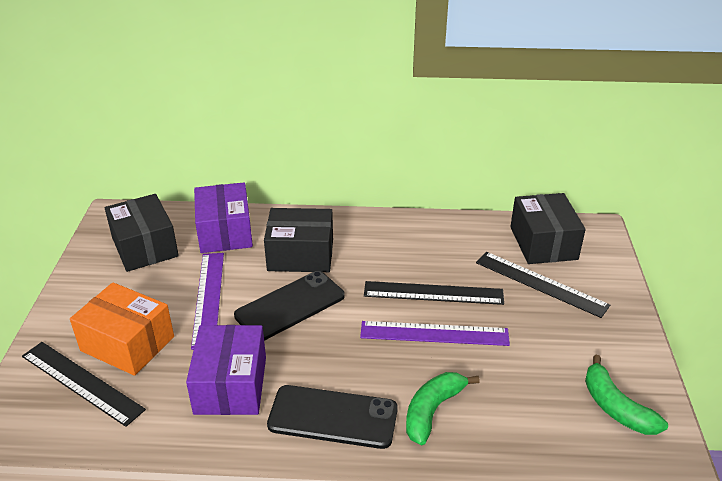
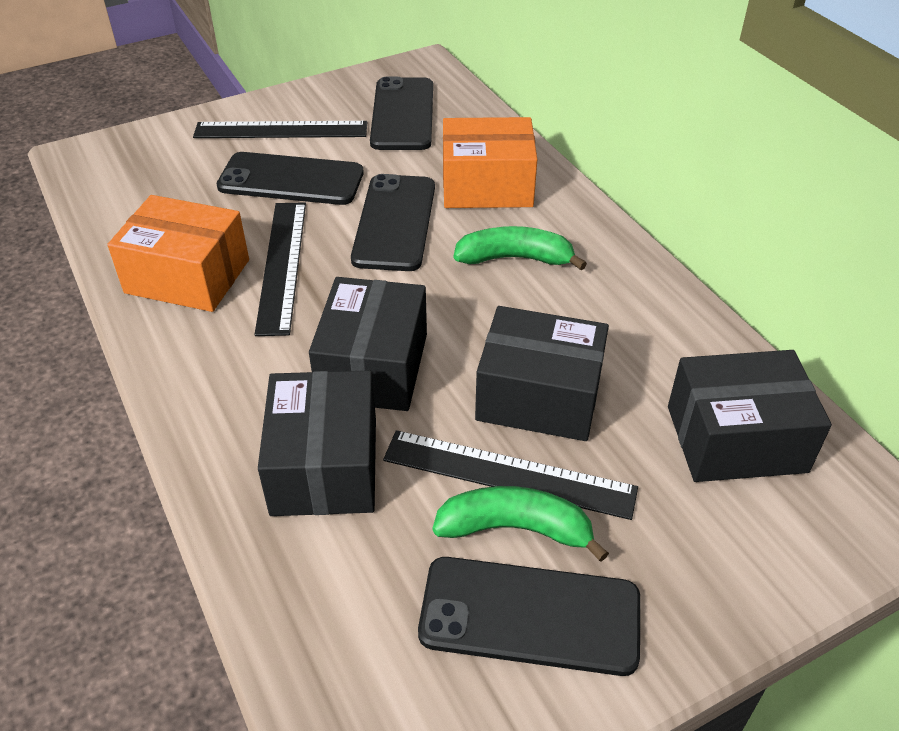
black box: [105,194,179,272] [264,208,333,272] [510,193,586,264] = 3 -> [258,370,376,516] [309,277,427,411] [475,306,609,441] [668,350,832,482] = 4
black phone: [234,271,345,341] [267,385,398,449] = 2 -> [217,152,364,205] [351,174,435,271] [370,77,433,150] [418,557,640,676] = 4
orange box: [70,282,174,376] = 1 -> [107,195,249,312] [443,117,537,208] = 2
purple box: [186,325,266,415] [194,182,253,253] = 2 -> none = 0
purple ruler: [191,253,224,350] [360,321,510,346] = 2 -> none = 0

